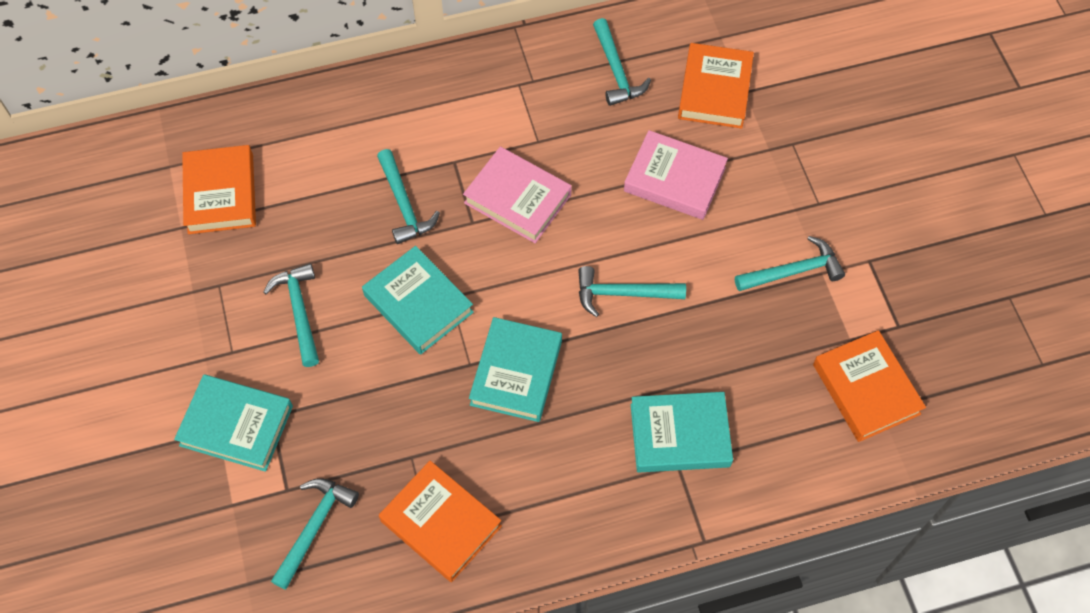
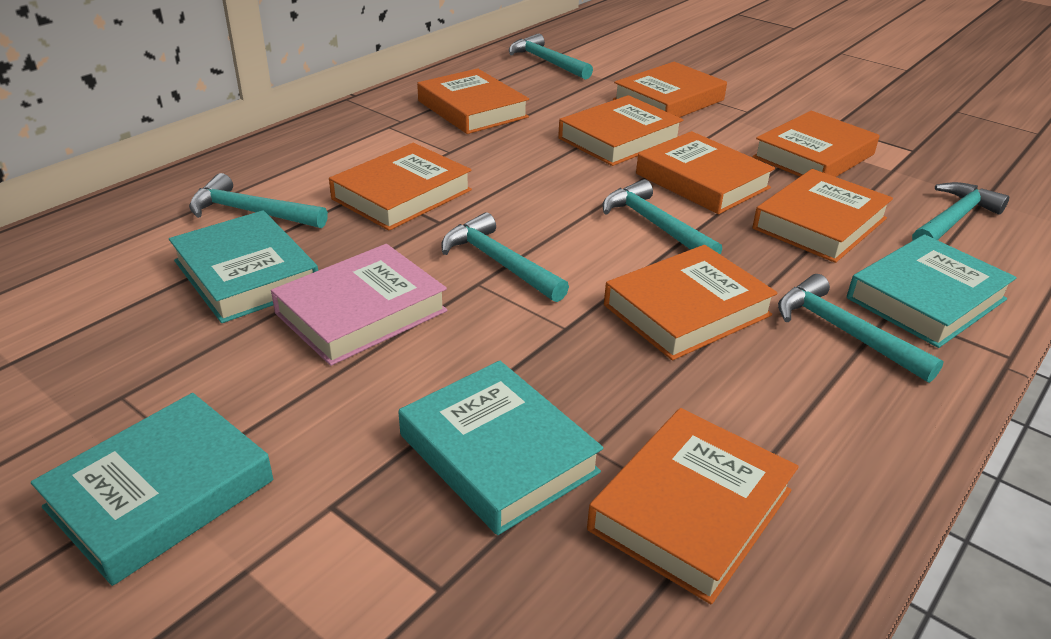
orange book: [182,145,256,234] [379,461,502,582] [678,43,754,129] [813,330,926,442] = 4 -> [329,143,472,231] [417,68,529,134] [558,95,683,166] [587,408,799,604] [604,245,778,360] [613,62,727,118] [636,131,775,214] [753,111,879,177] [753,169,893,263] = 9
pink book: [463,147,572,243] [624,130,728,220] = 2 -> [271,244,447,366] = 1

